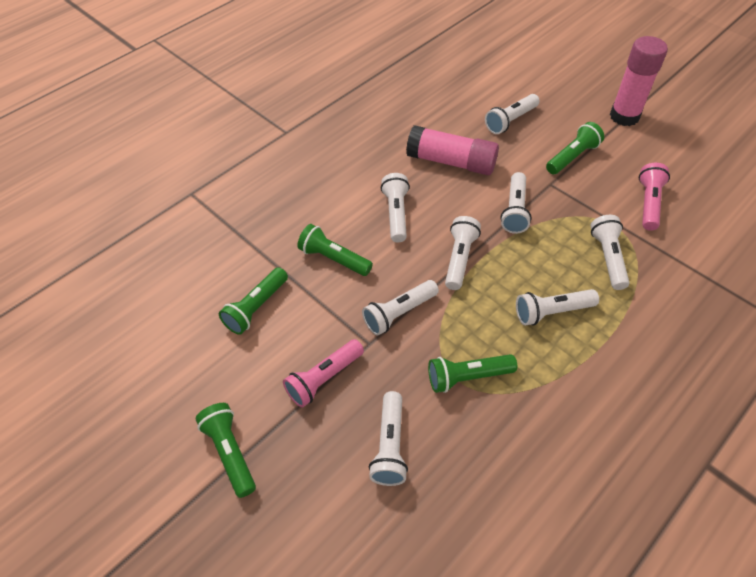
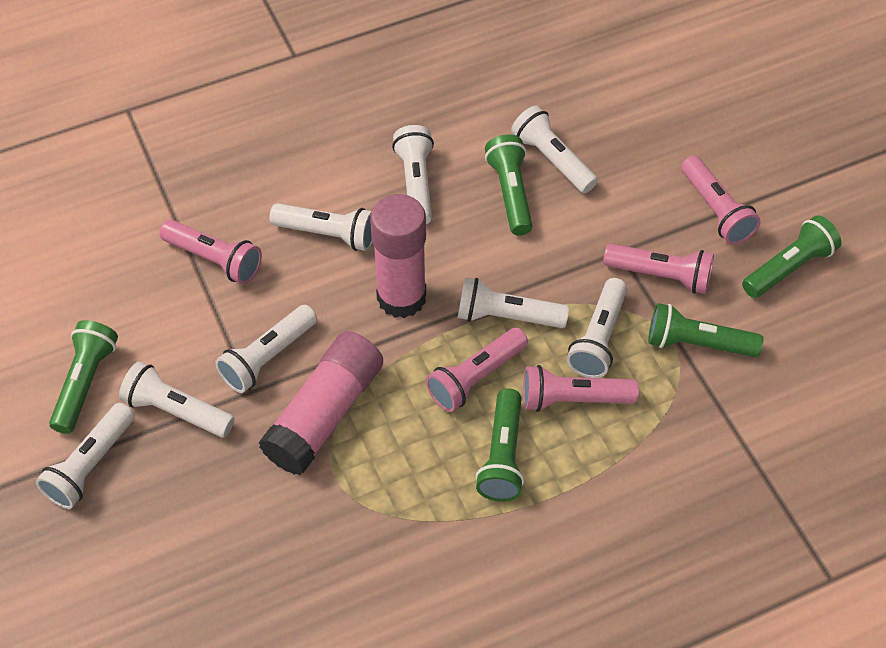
pink flashlight: [283,339,364,408] [639,163,670,231] = 2 -> [159,220,262,284] [426,328,528,412] [523,365,639,412] [603,244,714,294] [681,156,761,245] = 5

